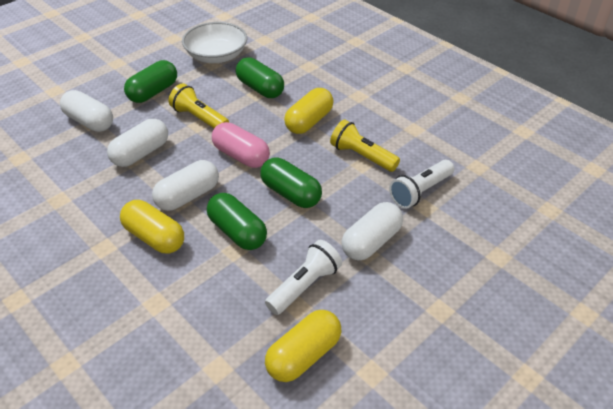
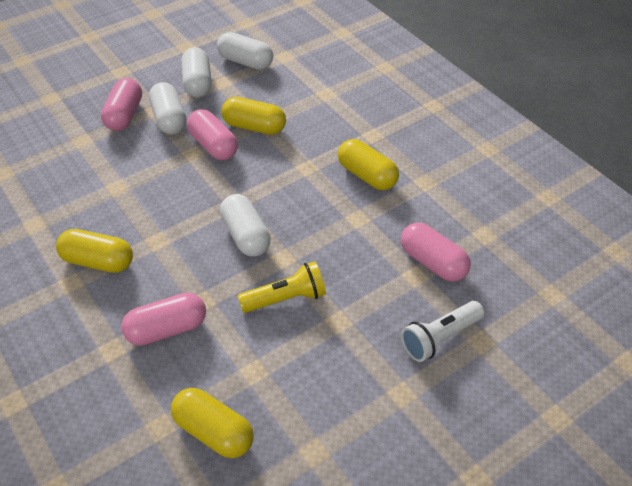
green capsule: [124,60,177,103] [207,193,267,250] [236,57,284,98] [261,158,322,208] = 4 -> none = 0
pink capsule: [212,122,270,168] = 1 -> [101,78,142,131] [121,293,206,346] [187,109,238,160] [401,222,471,282] = 4
white bowl: [182,22,247,63] = 1 -> none = 0
white flashlight: [265,240,342,315] [389,160,454,209] = 2 -> [401,301,484,362] = 1
yellow capsule: [120,200,184,254] [265,310,341,382] [284,88,334,134] = 3 -> [56,229,133,273] [171,388,254,458] [221,97,286,135] [338,139,399,190] = 4
yellow flashlight: [169,84,229,128] [330,120,400,172] = 2 -> [238,261,326,313] = 1

